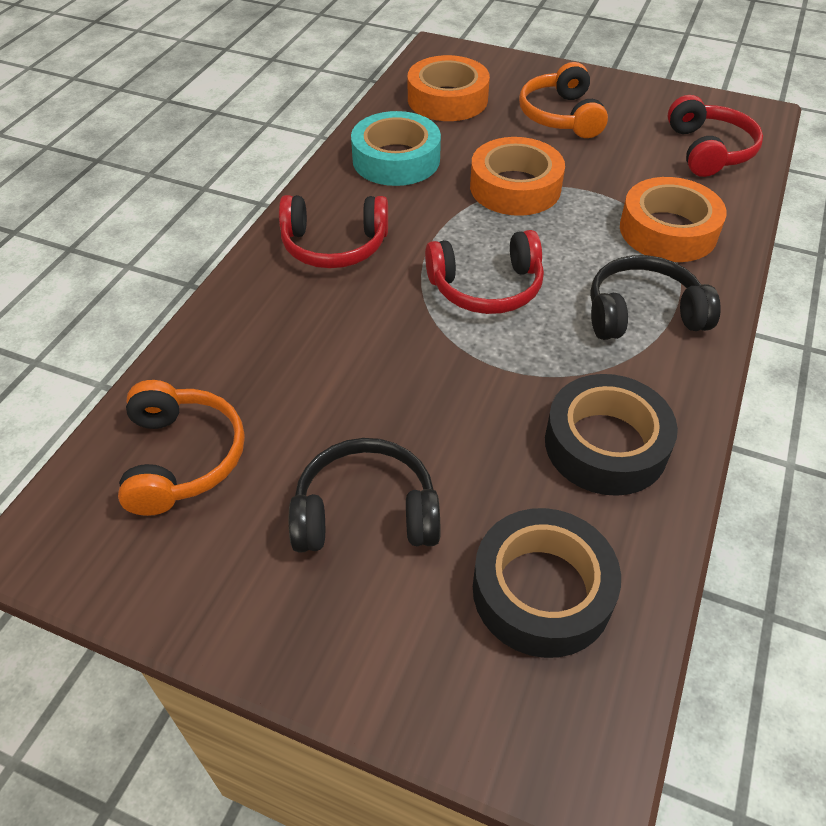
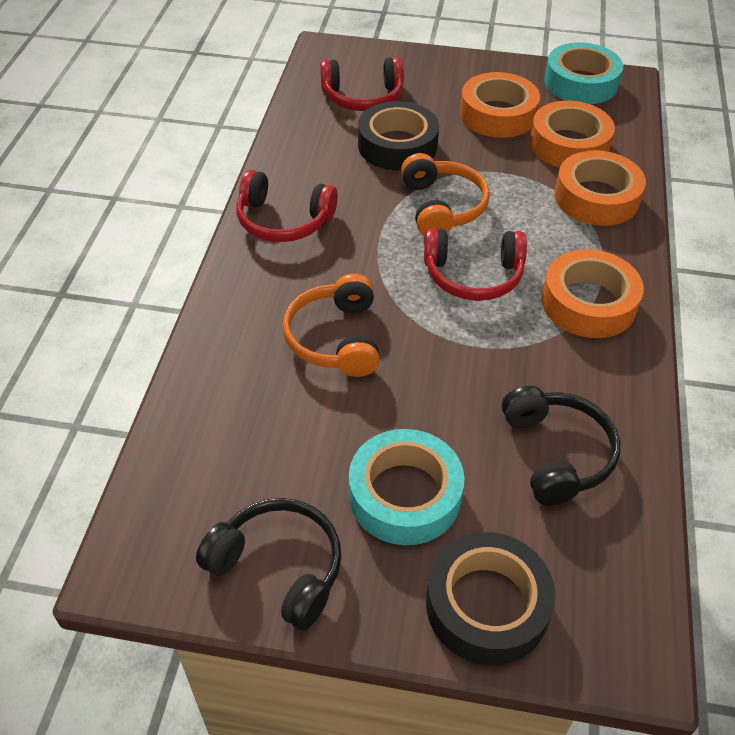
orange tape: [408,55,490,121] [470,137,565,216] [620,177,727,262] = 3 -> [460,72,540,138] [530,101,615,168] [542,249,644,338] [555,150,646,226] = 4
turquoise tape: [351,111,441,186] = 1 -> [349,429,464,545] [544,42,623,104] = 2

